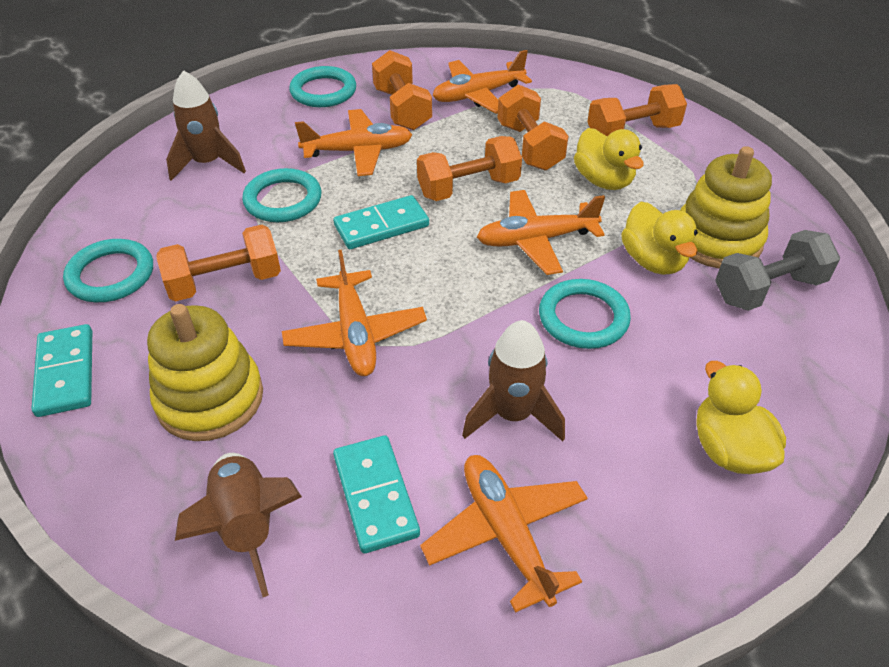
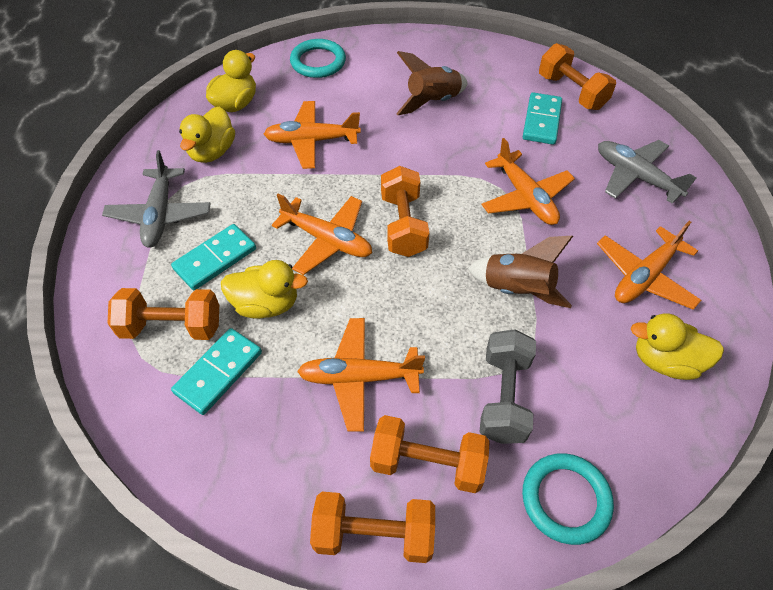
brown rocket: [166,70,246,181] [175,453,302,597] [462,320,565,441] = 3 -> [396,51,468,115] [468,236,573,308] = 2
grey plane: none = 0 -> [102,150,211,248] [598,140,697,204] = 2
turquoise ring: [63,239,153,302] [242,168,321,222] [289,66,356,107] [539,279,631,349] = 4 -> [290,39,346,78] [522,453,614,545] = 2
yellow duck: [574,128,644,190] [621,202,698,275] [697,361,786,474] = 3 -> [179,107,235,163] [206,50,256,112] [221,260,308,319] [631,313,724,380] = 4
yellow stacking toy: [147,304,263,441] [680,146,772,269] = 2 -> none = 0

